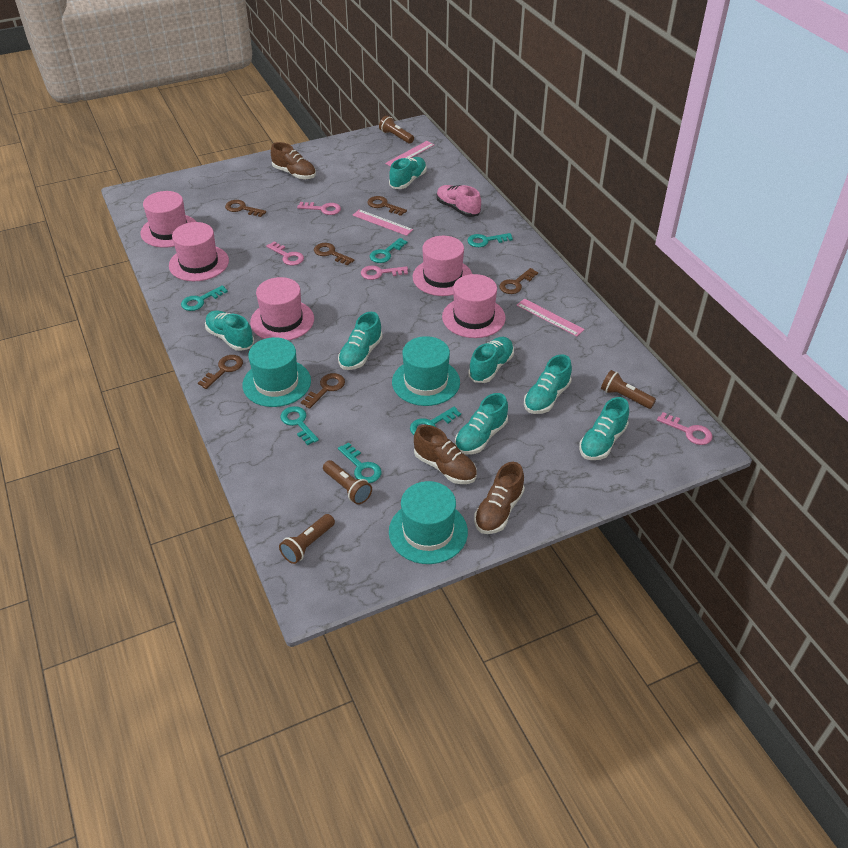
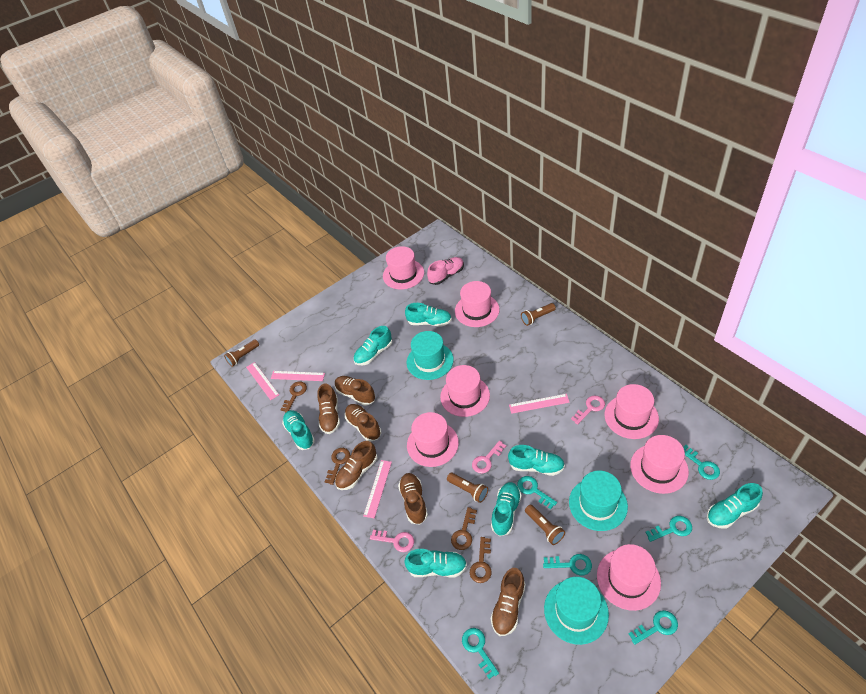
brown key: [198,355,243,389] [225,200,266,217] [301,373,345,409] [314,243,354,266] [368,196,407,216] [499,268,538,294] = 6 -> [280,382,307,412] [325,448,350,485] [451,507,477,550] [470,537,492,583] = 4
brown shoe: [271,142,316,179] [414,425,477,484] [474,462,525,534] = 3 -> [317,383,340,434] [335,376,375,406] [335,441,377,490] [345,404,381,442] [398,473,428,525] [491,568,526,636] = 6
pink hat: [141,191,196,248] [169,222,229,281] [250,277,314,341] [413,236,472,296] [442,274,506,338] = 5 -> [383,246,424,289] [407,412,459,467] [440,365,490,417] [455,281,500,327] [597,544,661,611] [604,384,659,439] [630,435,689,494] = 7
pink key: [266,241,304,266] [297,202,341,215] [361,265,408,280] [657,412,712,445] = 4 -> [370,530,414,552] [472,440,506,473] [571,396,605,425] = 3
pink ruler: [352,209,413,236] [385,141,435,166] [517,299,585,336] = 3 -> [246,362,279,400] [271,371,325,381] [363,460,392,518] [509,394,570,414] = 4

